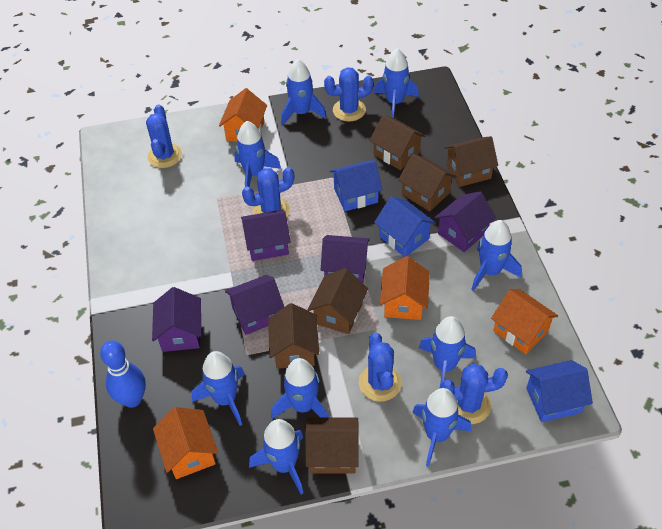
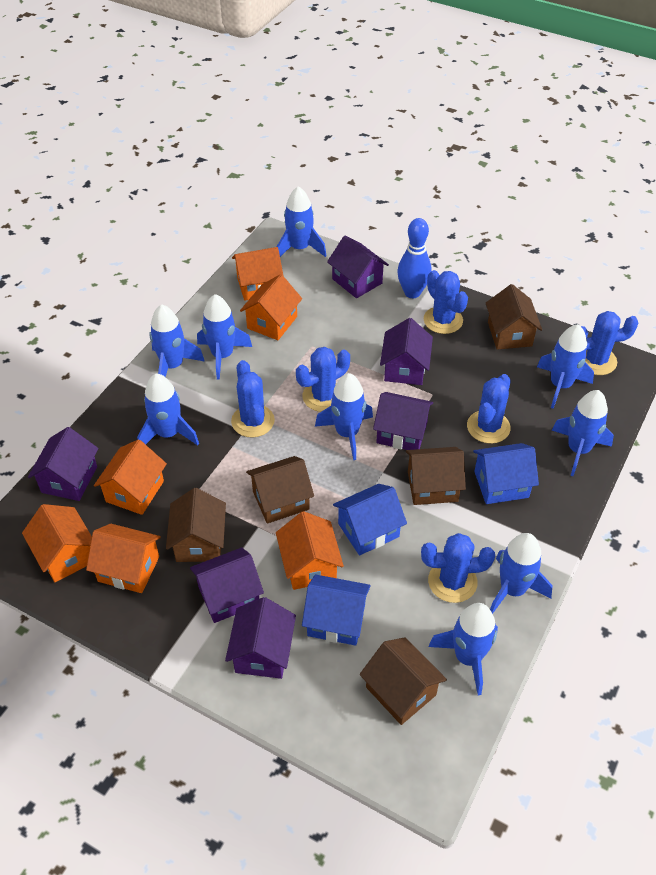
blue cactus: [146,104,182,168] [242,167,294,218] [324,67,374,122] [359,333,402,402] [440,364,508,424] = 5 -> [231,360,275,438] [296,347,350,412] [421,533,495,603] [424,270,468,334] [467,374,511,444] [581,311,638,375] = 6
brown house: [268,303,319,369] [305,418,359,474] [308,268,368,334] [369,115,425,170] [398,154,457,211] [444,136,498,187] = 6 -> [166,488,226,562] [246,456,314,523] [360,637,447,725] [406,447,466,505] [486,284,542,350] = 5
orange house: [153,407,218,479] [219,88,267,142] [380,256,430,320] [491,290,558,354] = 4 -> [22,504,92,582] [86,524,161,593] [94,439,167,515] [232,247,283,301] [240,274,302,340] [276,511,344,590] = 6
purple house: [152,287,201,352] [225,275,284,335] [241,210,291,261] [321,235,370,283] [434,192,496,252] = 5 -> [28,427,99,501] [190,547,264,623] [225,597,296,679] [327,236,389,298] [373,392,433,450] [380,318,433,385] = 6

